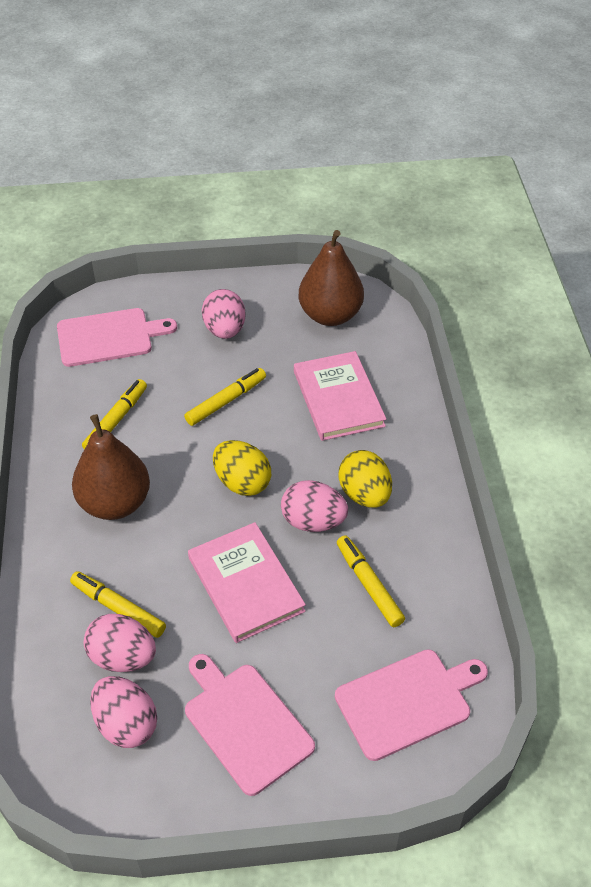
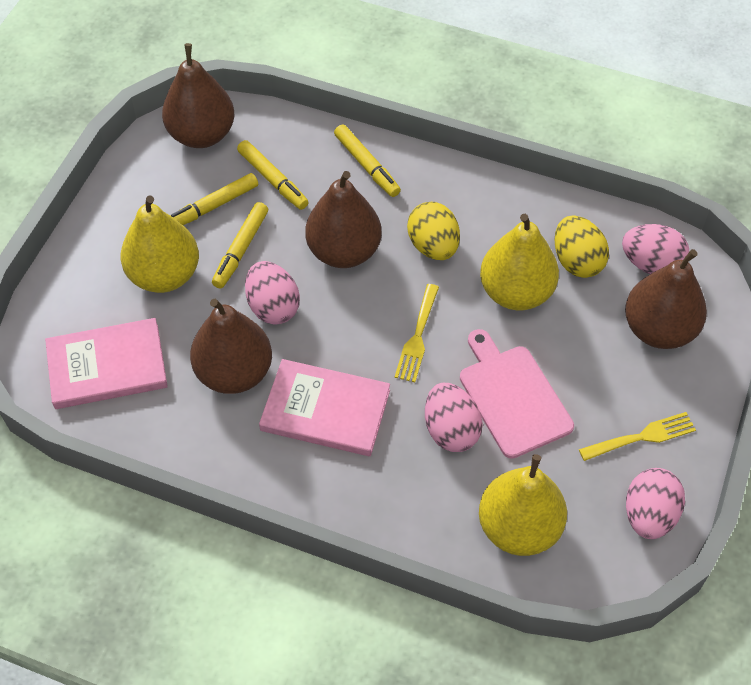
brown pear: [72,414,150,520] [299,230,364,326] = 2 -> [162,43,234,148] [190,299,272,394] [305,171,382,268] [625,249,707,349] = 4
pink cutting board: [57,308,177,367] [185,654,315,796] [335,649,488,761] = 3 -> [460,329,574,459] = 1
yellow fork: none = 0 -> [395,284,439,382] [579,412,696,461] = 2
yellow pear: none = 0 -> [121,195,199,293] [479,454,567,556] [480,214,559,310] = 3

